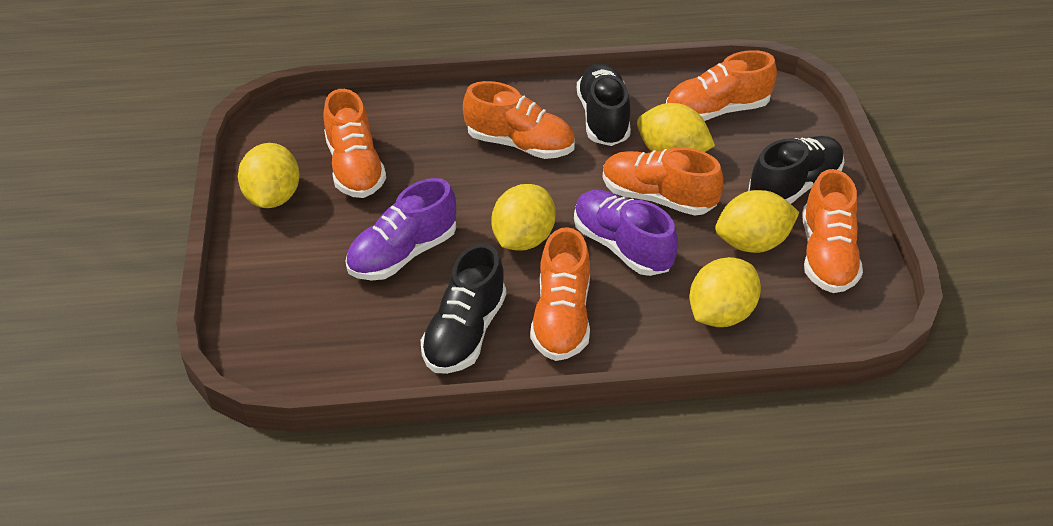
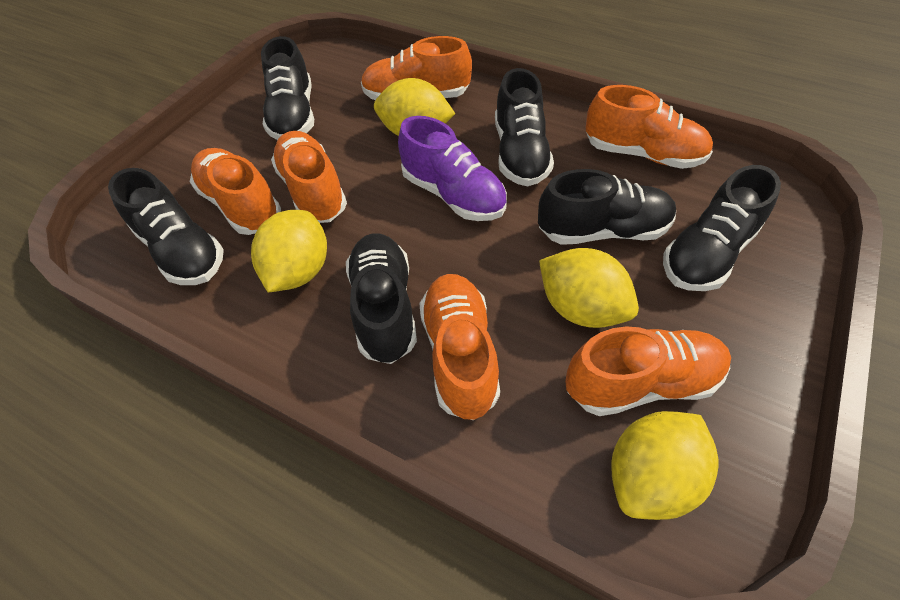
black shoe: [420,243,506,374] [577,63,631,146] [748,136,844,204] = 3 -> [108,168,224,285] [261,36,314,140] [346,233,417,364] [495,68,554,186] [538,169,676,245] [663,165,781,291] = 6
purple shoe: [345,178,456,280] [574,190,678,276] = 2 -> [398,116,507,221] = 1
yellow lemon: [238,143,300,208] [491,184,556,251] [637,103,715,152] [690,257,761,327] [715,190,799,253] = 5 -> [251,210,327,292] [374,78,455,136] [539,248,639,328] [611,411,719,520] = 4

